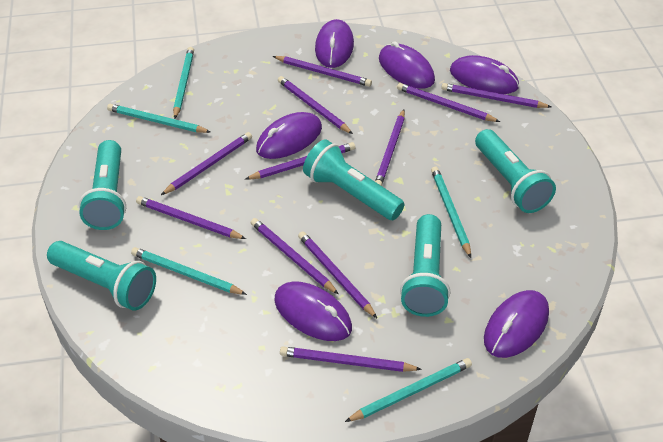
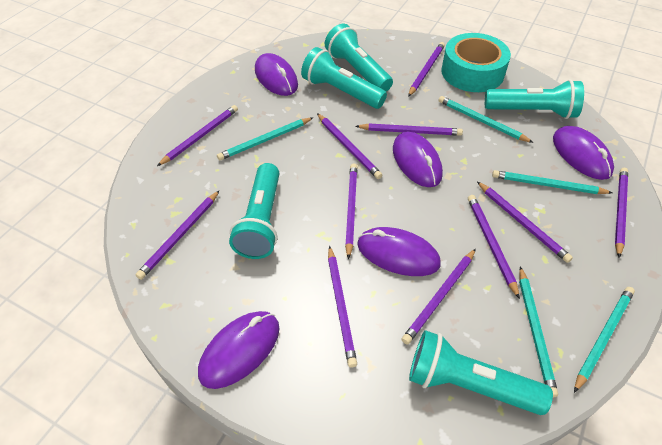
purple mouse: [256,112,322,159] [274,281,352,341] [315,19,354,68] [379,41,435,89] [450,55,519,94] [484,290,549,358] = 6 -> [198,311,279,389] [255,53,298,96] [357,227,441,276] [393,131,443,187] [553,126,614,180] = 5
turquoise tape: none = 0 -> [441,33,511,92] = 1

